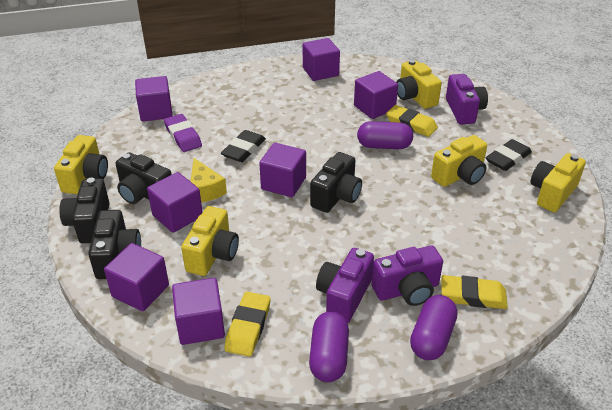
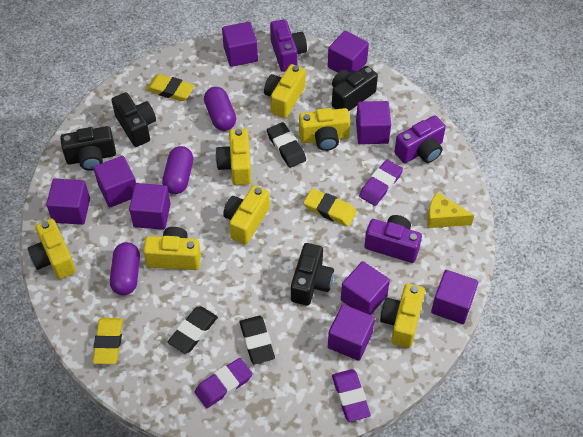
black eraser: [221,130,266,162] [486,139,532,171] = 2 -> [168,306,218,353] [240,316,275,364] [267,122,306,168] = 3
purple cube: [104,243,169,311] [135,76,173,121] [147,172,203,233] [172,278,225,345] [259,143,306,197] [303,38,340,81] [354,71,398,119] = 7 -> [46,179,90,225] [93,156,136,207] [129,183,170,230] [222,22,258,67] [328,31,369,74] [328,304,375,361] [341,261,390,315] [356,101,391,144] [431,270,478,324] = 9
purple eraser: [164,114,202,152] = 1 -> [195,358,253,408] [332,369,371,422] [359,160,403,206] = 3
yellow camera: [54,135,108,194] [181,206,239,276] [396,60,442,109] [431,135,487,187] [530,153,586,212] = 5 -> [28,219,76,279] [143,227,201,270] [216,129,251,185] [223,185,270,245] [264,64,306,118] [299,108,350,151] [380,283,425,348] = 7

